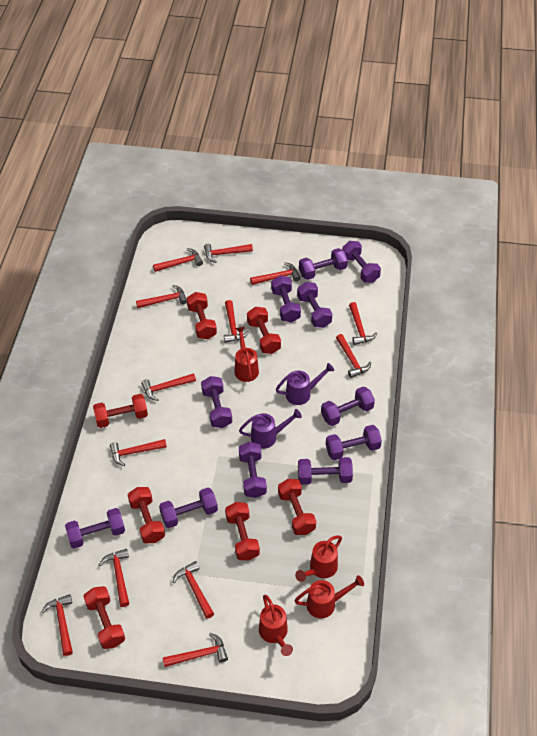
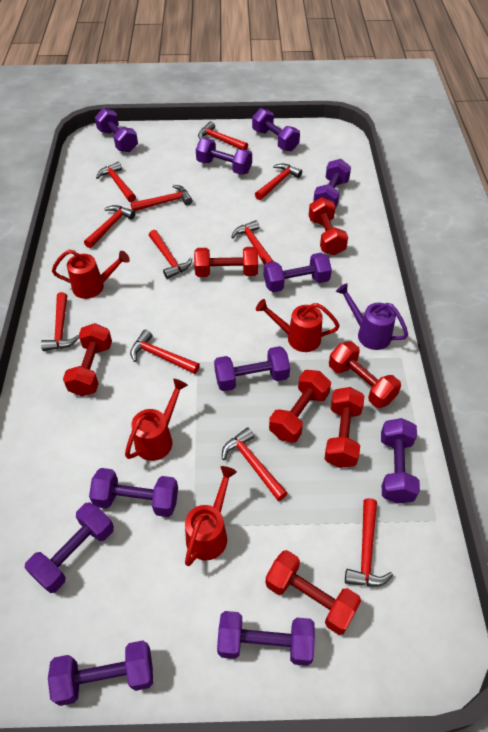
purple watering can: [239,409,302,449] [276,363,334,405] = 2 -> [336,283,408,350] = 1
red hammer: [42,594,73,656] [99,549,129,607] [110,439,167,466] [136,285,187,308] [141,373,196,401] [153,248,203,272] [163,633,228,667] [173,561,214,619] [204,244,253,263] [224,300,249,343] [250,262,301,285] [336,334,371,378] [349,302,377,345] = 13 -> [41,292,79,351] [84,205,135,248] [96,161,136,202] [130,185,193,211] [130,330,200,374] [149,230,192,279] [198,121,248,150] [222,427,288,501] [231,220,274,265] [255,163,302,200] [345,498,393,587] = 11

